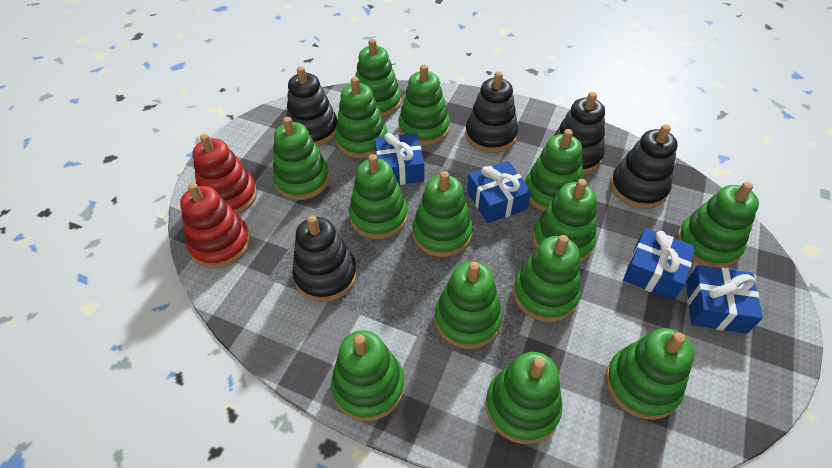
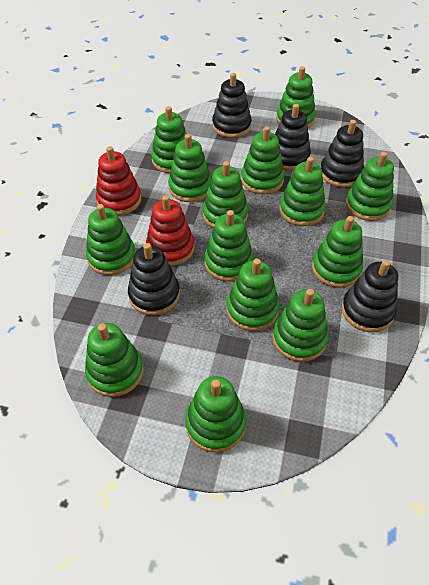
blue gift: [375,133,424,185] [467,161,531,223] [623,228,696,301] [686,265,763,334] = 4 -> none = 0

